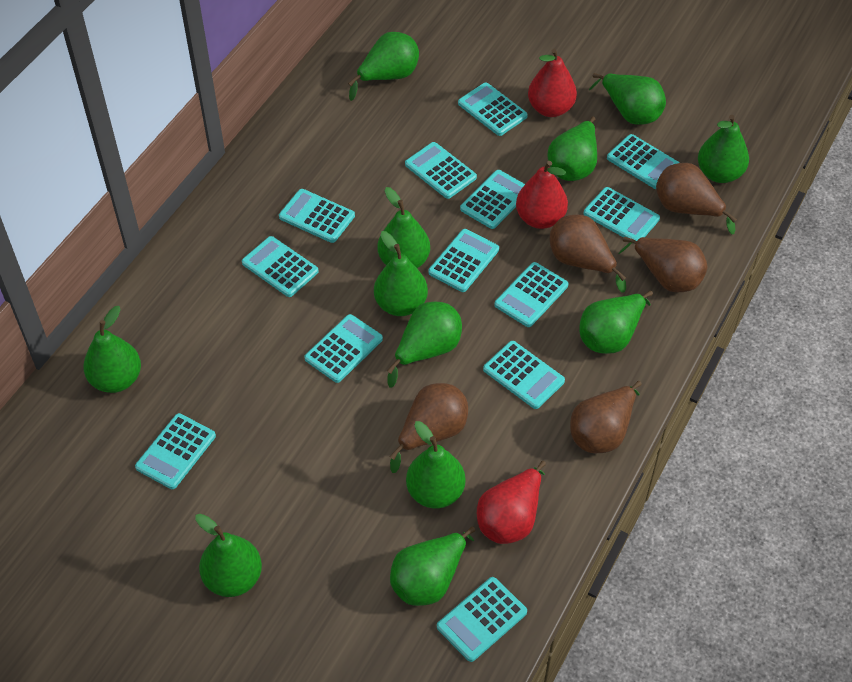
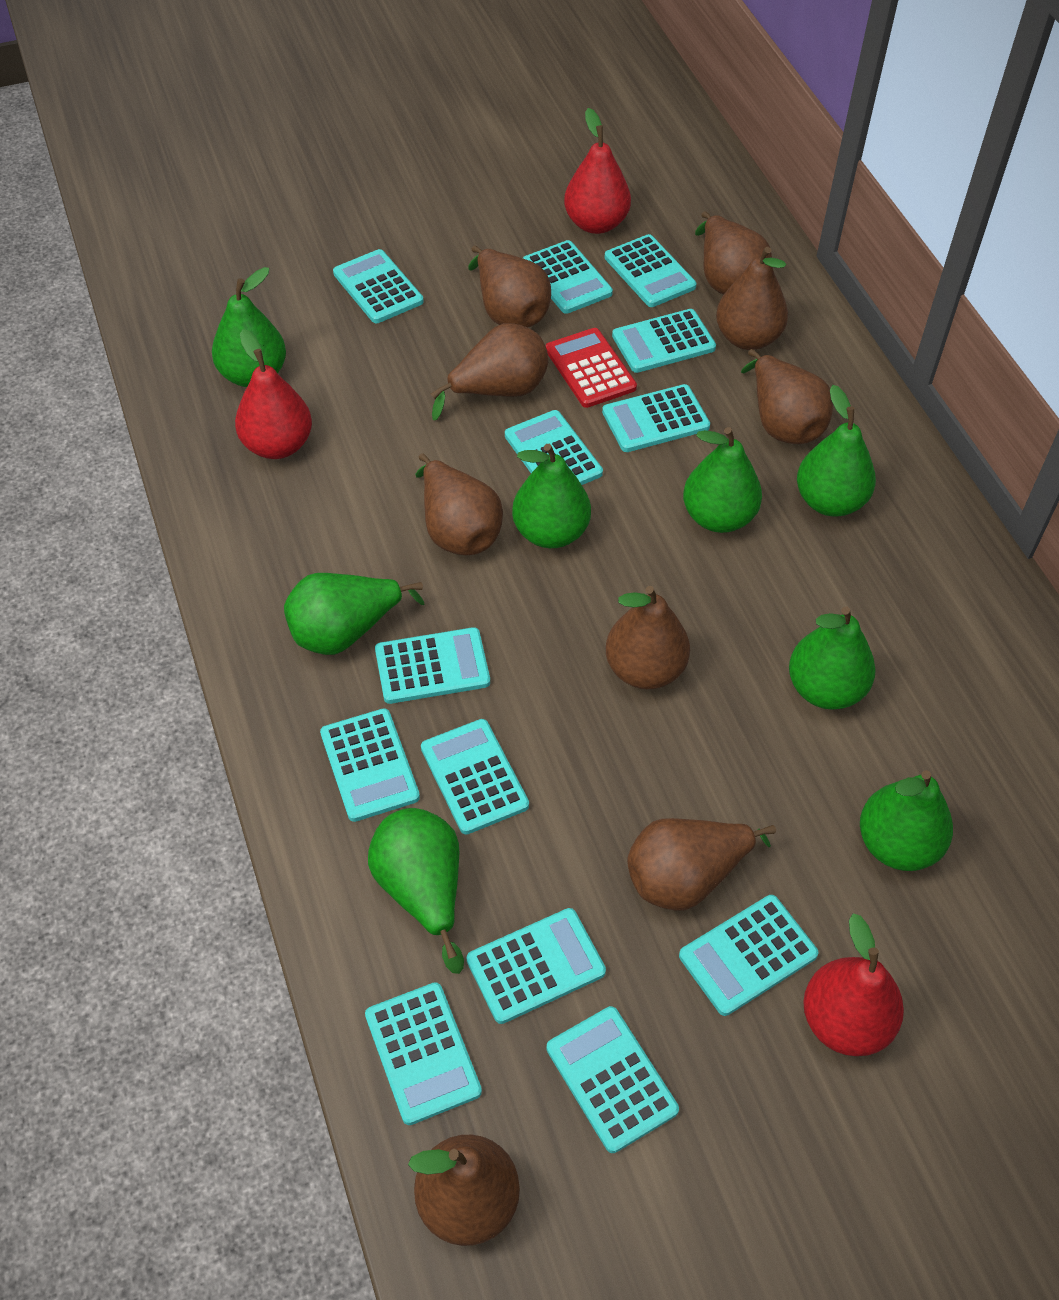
brown pear: [389,383,468,473] [550,215,626,293] [570,381,642,453] [618,237,708,292] [656,163,737,234] = 5 -> [408,1135,520,1246] [415,453,503,555] [431,323,549,420] [468,246,551,328] [606,586,690,689] [627,818,776,911] [695,211,772,295] [716,247,788,350] [741,349,833,444] = 9
green pear: [83,306,141,393] [195,514,262,597] [348,32,419,101] [374,231,428,316] [377,187,430,268] [387,302,462,388] [390,527,475,606] [406,421,465,508] [548,116,597,181] [579,291,653,354] [589,73,666,125] [698,115,749,183] = 12 -> [212,267,286,387] [284,573,425,655] [368,808,464,974] [512,444,591,548] [683,427,762,533] [789,607,876,710] [797,385,876,517] [860,770,953,871] = 8
red calculator: none = 0 -> [546,328,637,408] = 1

